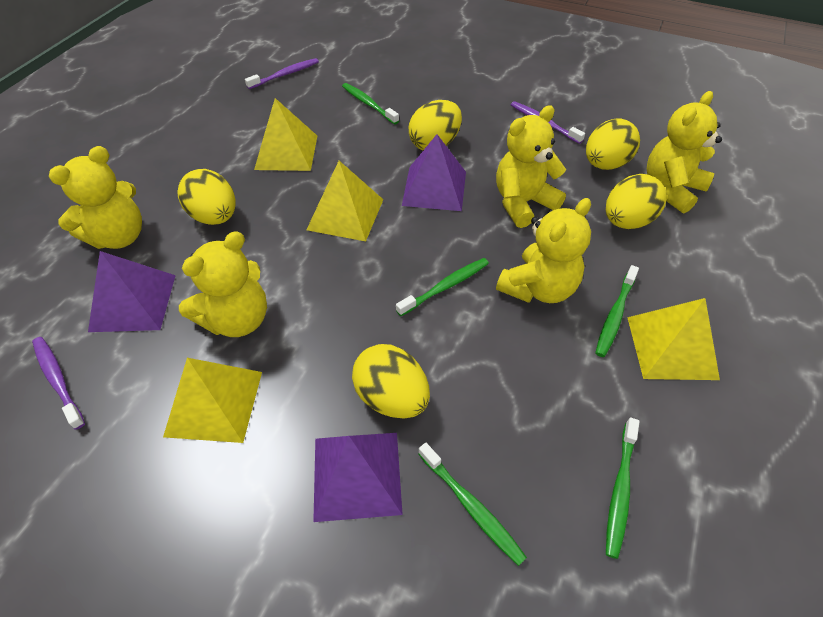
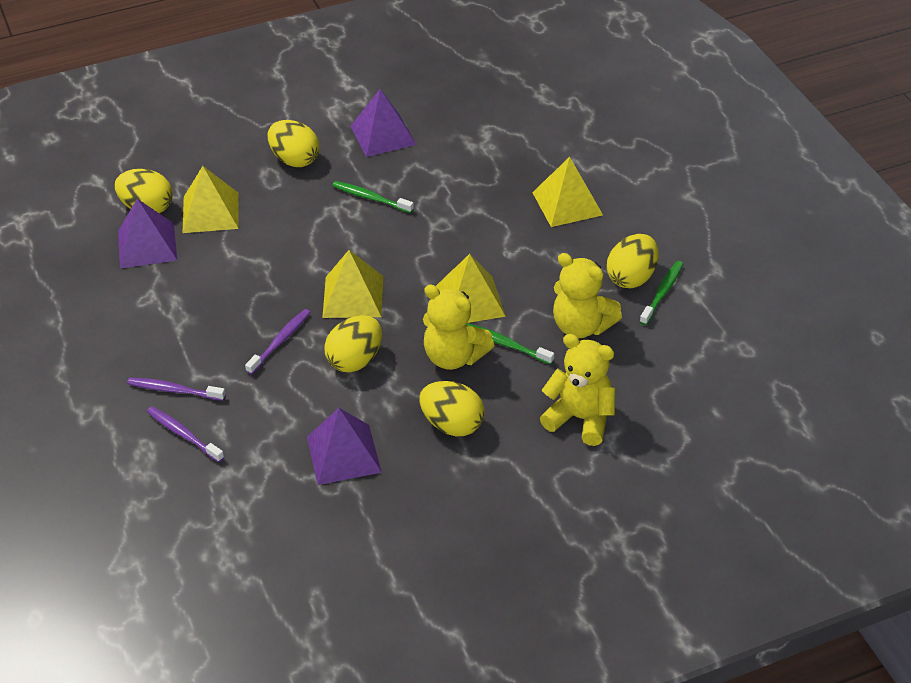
green toothbrush: [342,83,399,124] [396,258,489,316] [418,443,527,566] [595,265,639,357] [606,418,640,559] = 5 -> [332,181,414,213] [467,323,554,364] [640,261,683,325] = 3
yellow teddy bear: [49,146,142,249] [179,231,267,337] [496,105,566,228] [496,198,591,303] [647,91,722,213] = 5 -> [423,284,494,370] [540,334,615,446] [553,253,622,338] = 3

